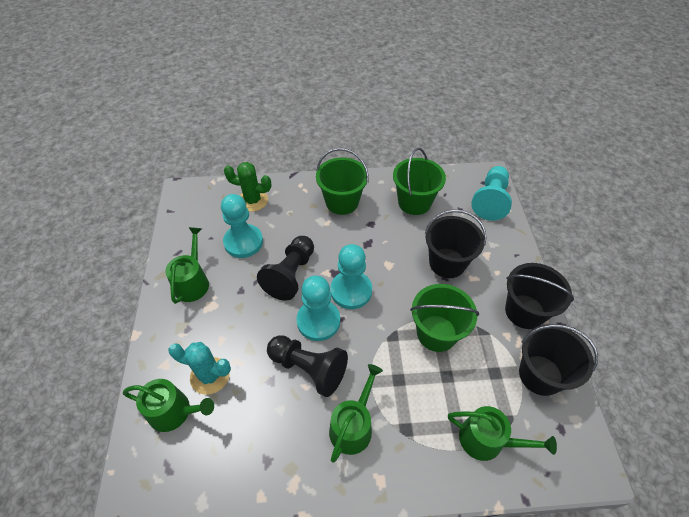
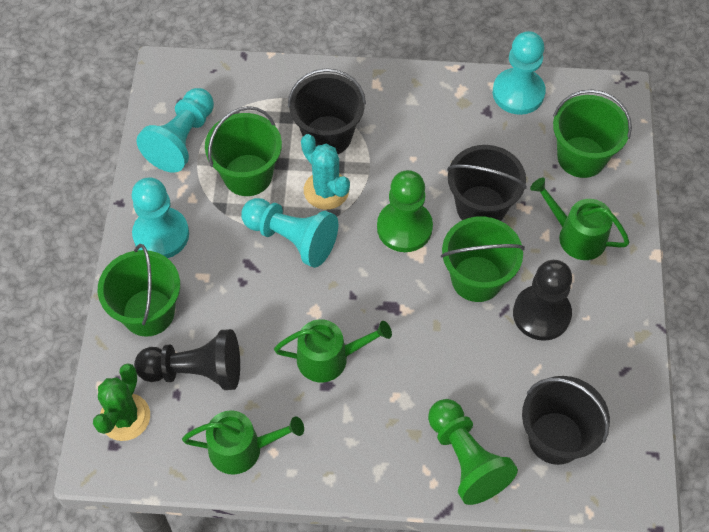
green bucket: [316,148,369,215] [393,148,446,215] [410,284,479,352] = 3 -> [98,244,180,337] [205,106,282,196] [441,216,525,302] [553,89,632,178] = 4
green pawn: none = 0 -> [377,170,433,252] [428,399,518,505] = 2
green watering can: [123,379,214,432] [165,227,209,304] [329,364,383,463] [448,406,557,461] = 4 -> [182,410,304,475] [274,319,392,382] [530,178,630,260] = 3

